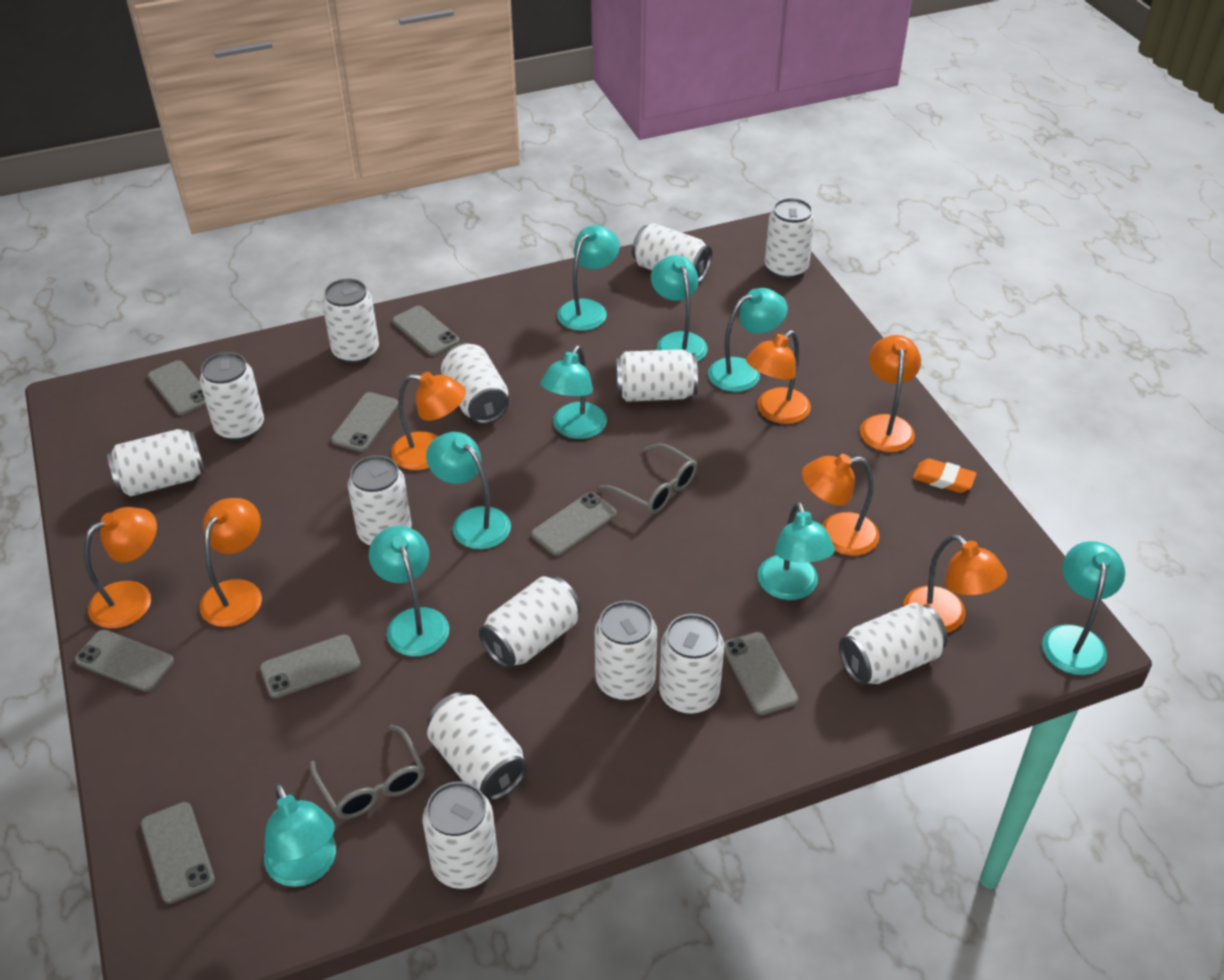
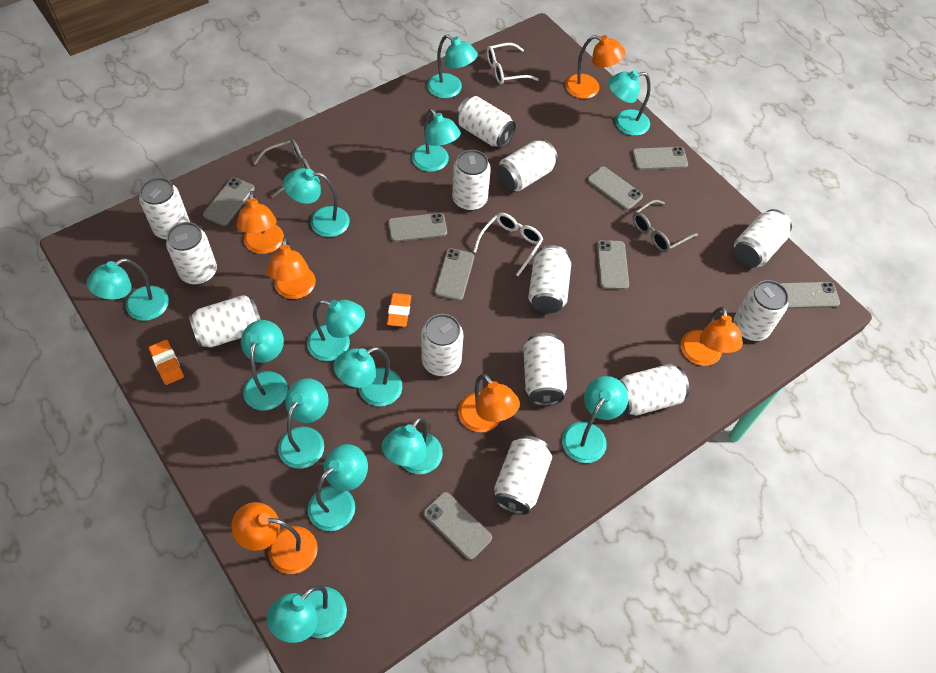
orange eraser: [913,459,977,493] = 1 -> [149,340,184,385] [387,293,411,327] = 2
orange lamp: [84,507,157,629] [199,498,262,627] [391,372,466,470] [746,330,811,424] [802,454,879,556] [860,335,921,452] [903,534,1007,633] = 7 -> [231,502,318,574] [236,191,284,254] [267,237,316,299] [458,374,520,432] [565,35,626,99] [681,306,743,366] = 6
turquoise lamp: [264,783,336,887] [369,526,449,657] [426,432,511,549] [540,345,607,439] [557,225,620,331] [651,255,708,362] [708,288,788,392] [758,502,835,600] [1042,541,1125,675] = 9 -> [87,258,169,321] [241,320,288,410] [267,585,347,643] [278,378,329,469] [283,168,350,237] [307,300,365,361] [308,444,368,531] [333,347,402,406] [382,417,443,474] [412,109,461,172] [427,35,478,98] [562,376,628,463] [608,70,651,136] = 13
white can: [107,429,205,497] [200,352,264,441] [322,278,379,364] [348,455,412,545] [422,781,498,889] [427,693,528,801] [441,343,509,424] [479,576,581,669] [595,601,657,701] [615,349,698,402] [632,223,712,282] [659,614,724,714] [765,198,815,279] [839,603,948,685] = 14 -> [139,178,190,240] [166,222,217,285] [189,295,261,347] [421,314,463,376] [452,150,491,211] [456,96,516,148] [494,435,552,515] [497,139,558,192] [523,333,567,406] [528,245,571,313] [620,364,690,415] [733,280,789,341] [734,209,792,268] = 13
white glasses: none = 0 -> [473,213,543,276] [487,43,539,84] = 2

